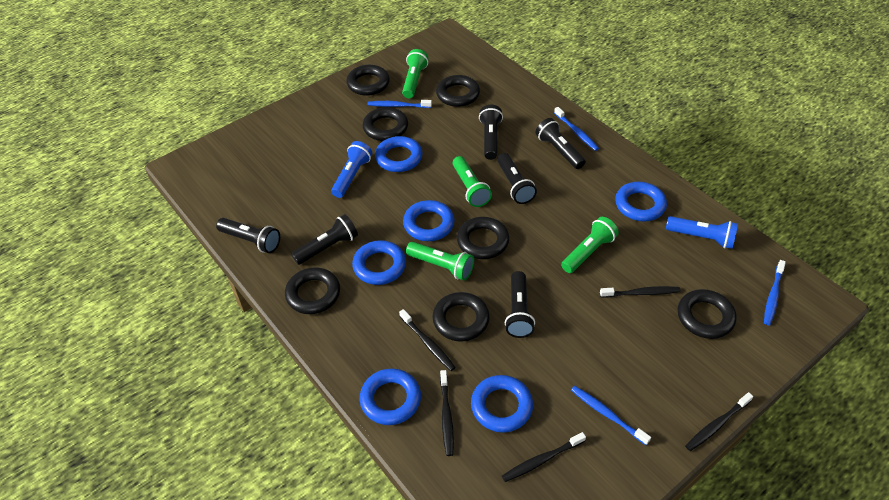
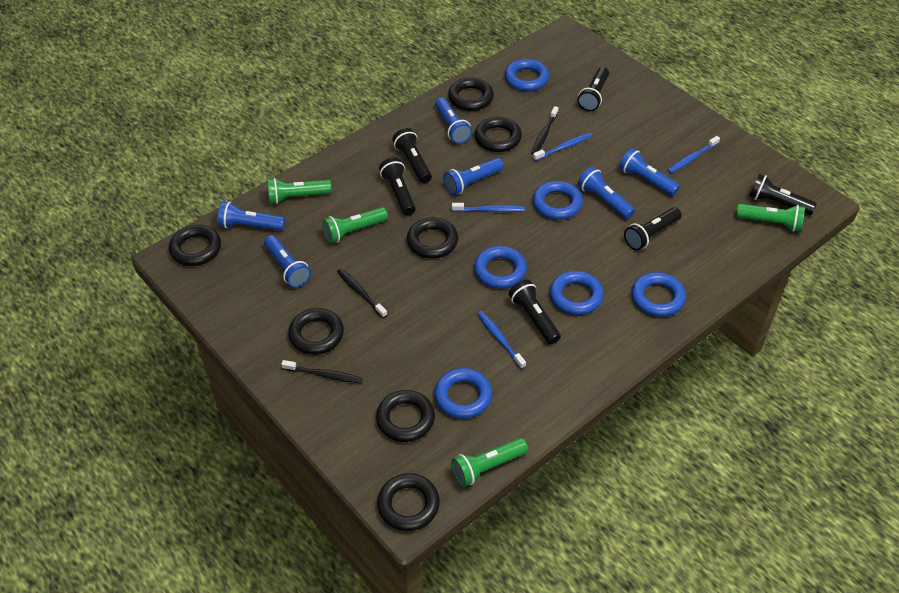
black toothbrush: [399,309,456,371] [440,370,454,456] [502,432,586,482] [600,286,681,298] [685,392,753,451] = 5 -> [281,360,363,383] [337,268,387,318] [531,106,559,154] = 3
blue flashlight: [331,141,372,198] [666,216,738,249] = 2 -> [218,202,285,231] [264,235,311,288] [435,98,472,144] [443,158,504,195] [578,167,635,219] [619,148,680,196] = 6

